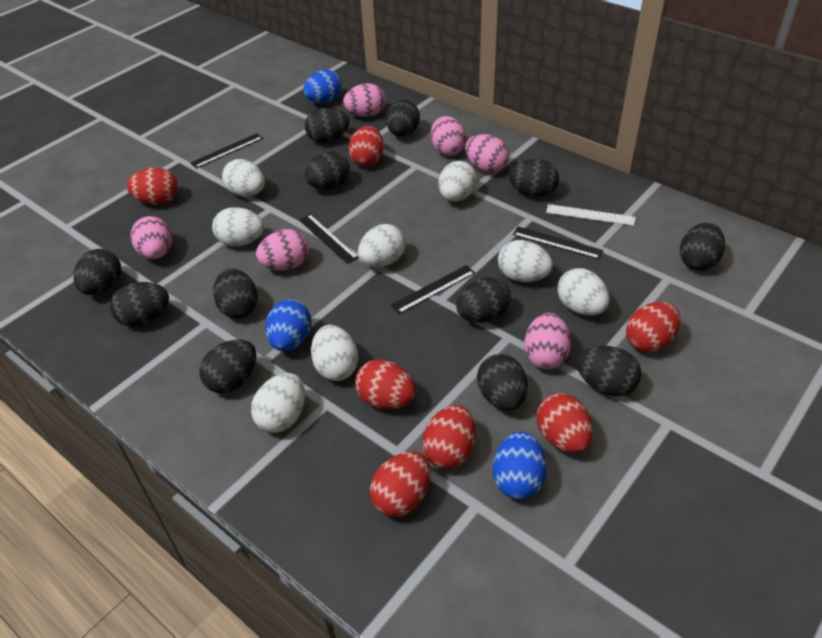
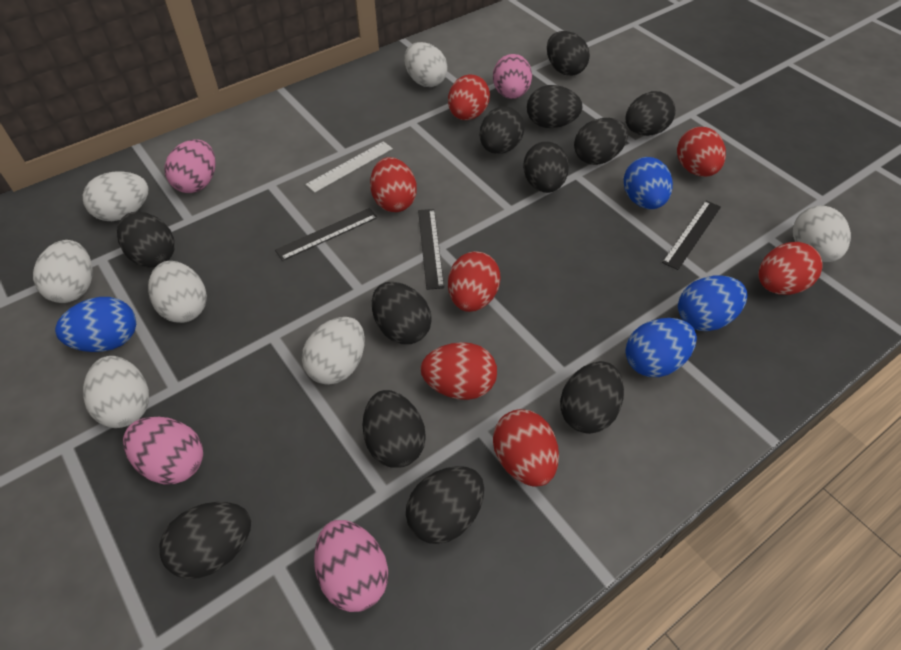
black ruler: [190,133,263,168] [299,214,359,264] [391,265,475,314] [513,226,604,259] = 4 -> [275,208,378,261] [418,209,444,290] [662,201,721,270] = 3
blue egg: [265,300,311,351] [303,70,342,103] [493,431,547,500] = 3 -> [55,297,136,352] [624,157,673,209] [625,318,697,377] [678,275,747,331] = 4
pink egg: [131,216,172,259] [256,229,309,271] [343,83,386,117] [431,116,466,156] [465,134,509,173] [524,313,571,369] = 6 -> [123,417,203,484] [164,139,216,193] [314,520,388,612] [493,54,532,99] = 4
white egg: [212,207,264,246] [222,159,265,197] [251,373,305,433] [311,325,358,381] [358,224,406,267] [438,161,477,202] [498,240,553,282] [557,268,610,315] = 8 -> [33,240,93,303] [83,171,148,221] [83,356,149,428] [148,261,207,323] [302,317,365,385] [404,42,448,87] [793,205,851,262] = 7

